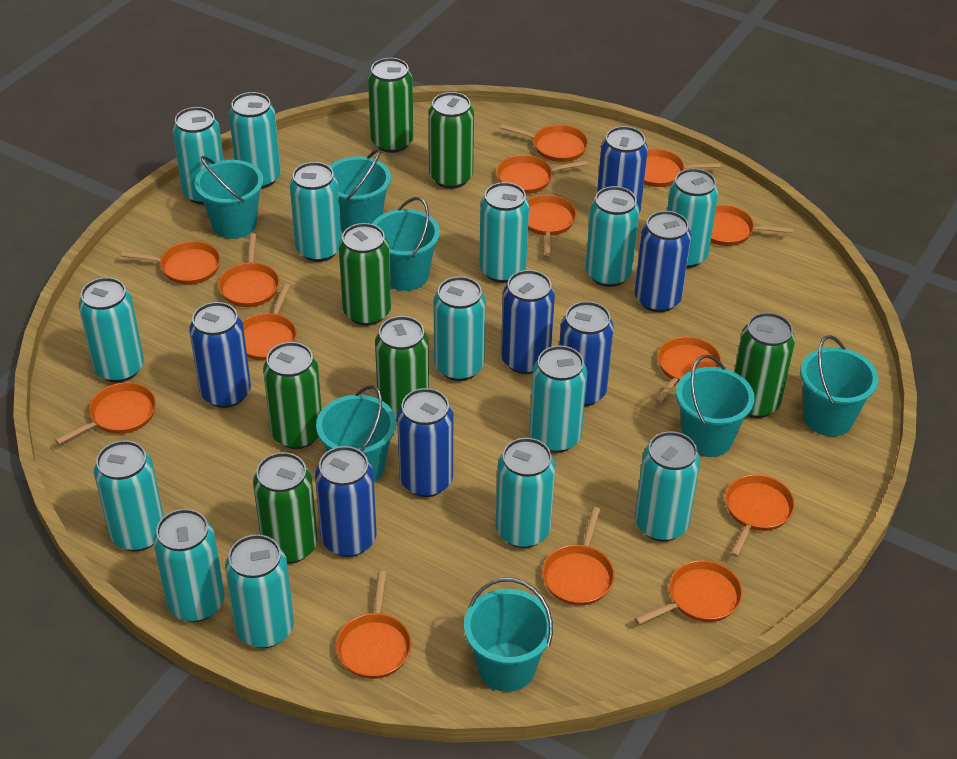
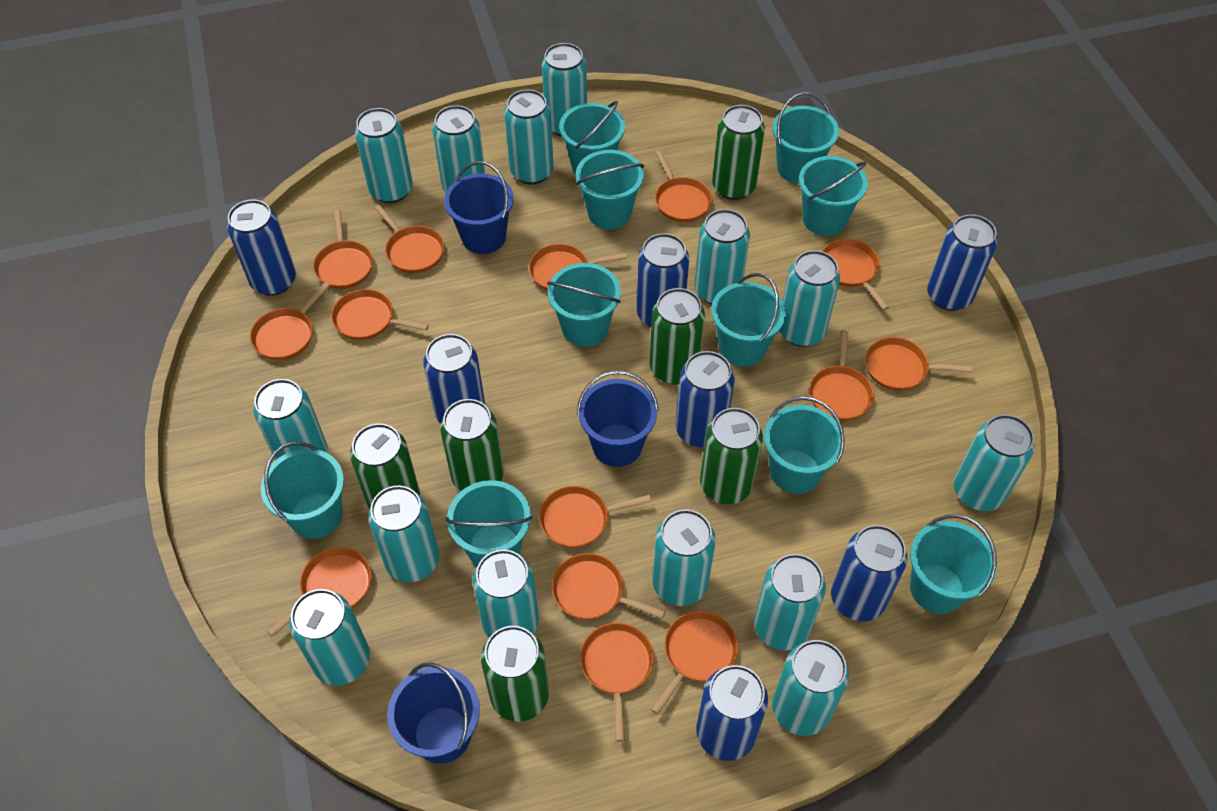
blue bucket: none = 0 -> [387,662,480,764] [444,161,514,254] [577,371,659,467] = 3
green can: [253,452,318,564] [263,342,322,449] [339,223,391,326] [368,58,414,153] [375,316,429,421] [428,92,474,189] [734,312,795,418] = 7 -> [350,423,420,510] [440,399,504,491] [481,626,549,722] [650,288,705,385] [700,408,763,504] [712,105,765,200] = 6
turquoise bucket: [195,156,263,239] [316,385,396,482] [330,149,391,231] [372,197,440,291] [464,578,553,692] [676,355,755,457] [800,335,879,436] = 7 -> [261,442,344,539] [445,480,532,566] [547,263,621,347] [559,101,625,174] [576,150,644,229] [711,273,786,367] [764,396,845,494] [773,92,839,184] [799,156,868,236] [910,514,997,614] = 10

